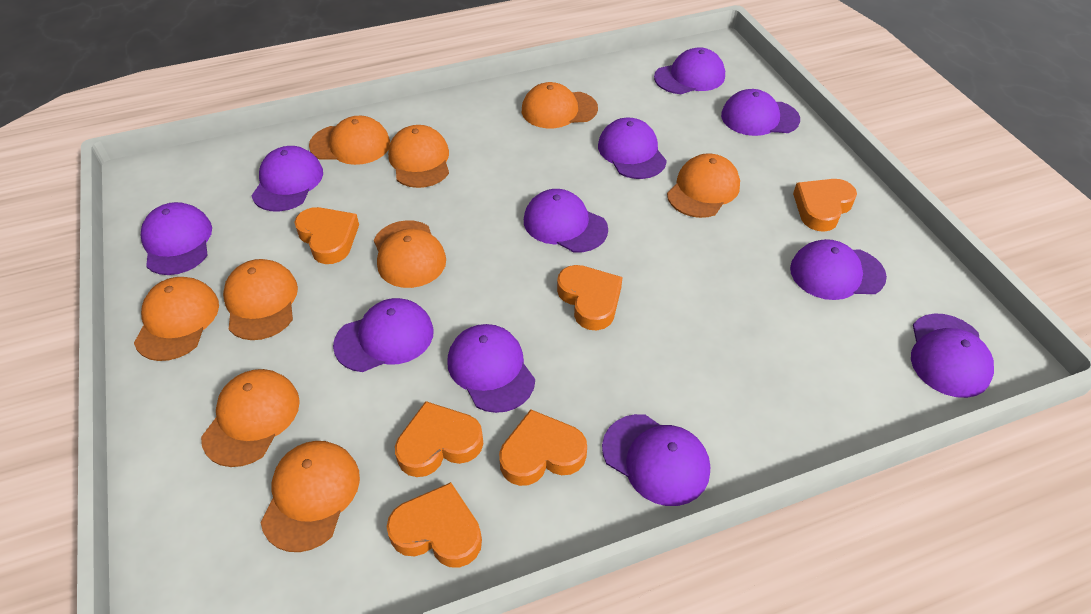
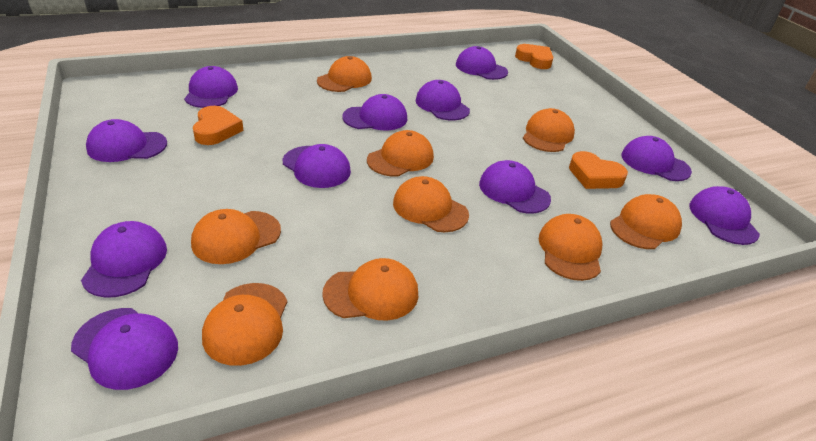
orange heart: [294,207,359,264] [387,482,482,568] [395,401,483,477] [499,409,587,486] [557,265,623,330] [793,179,857,232] = 6 -> [193,106,244,145] [515,44,554,69] [569,151,628,189] = 3

